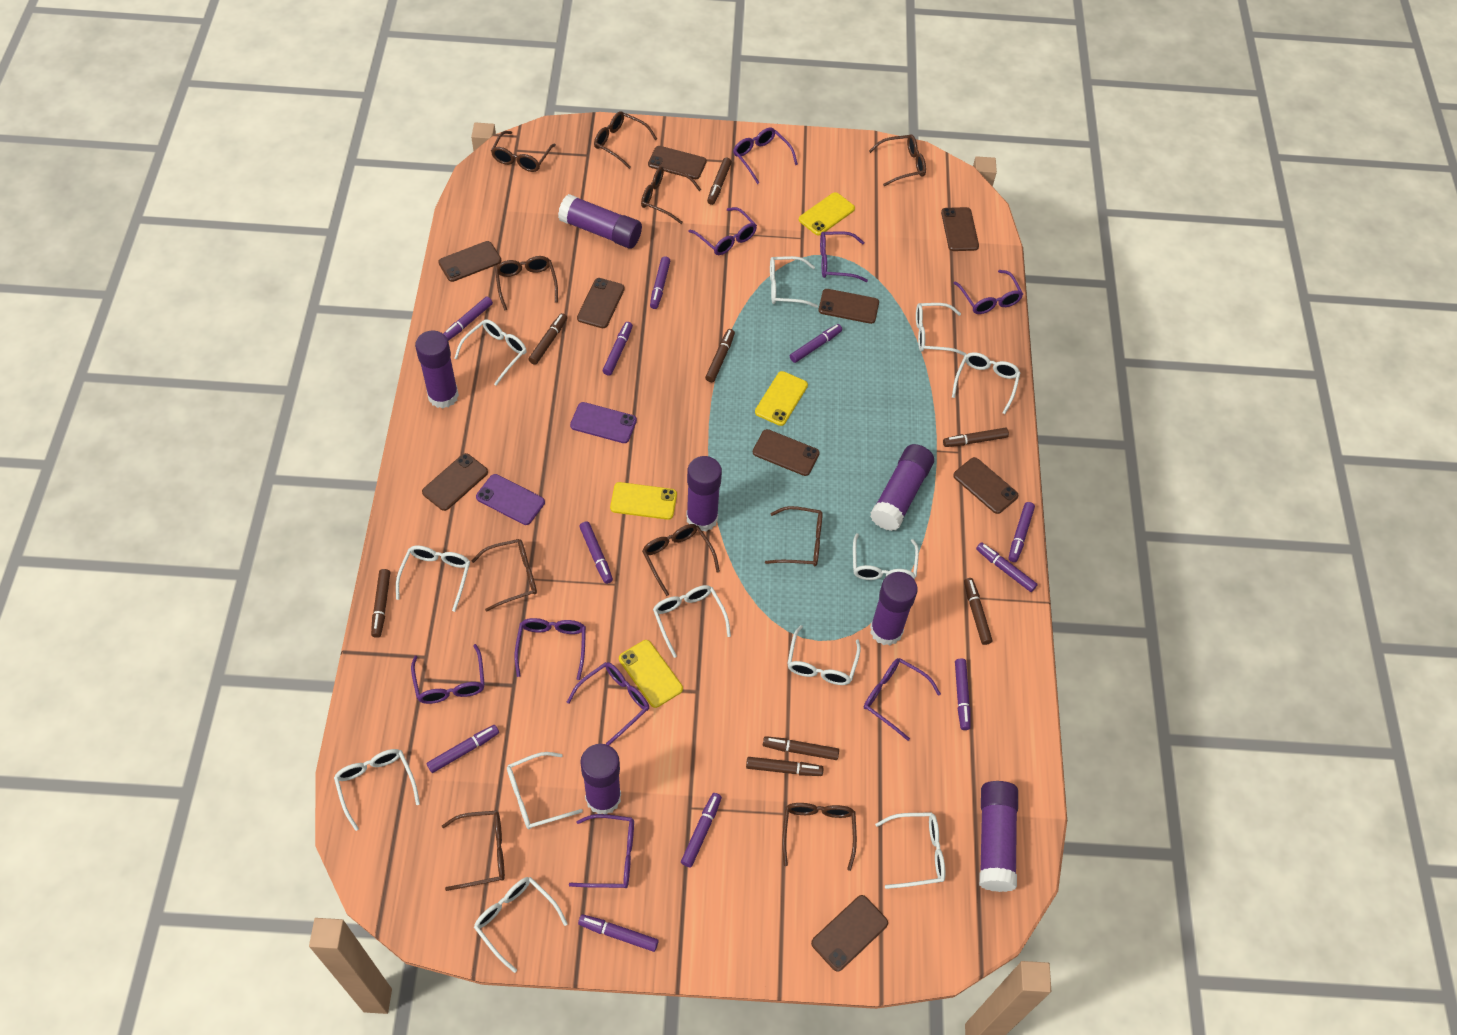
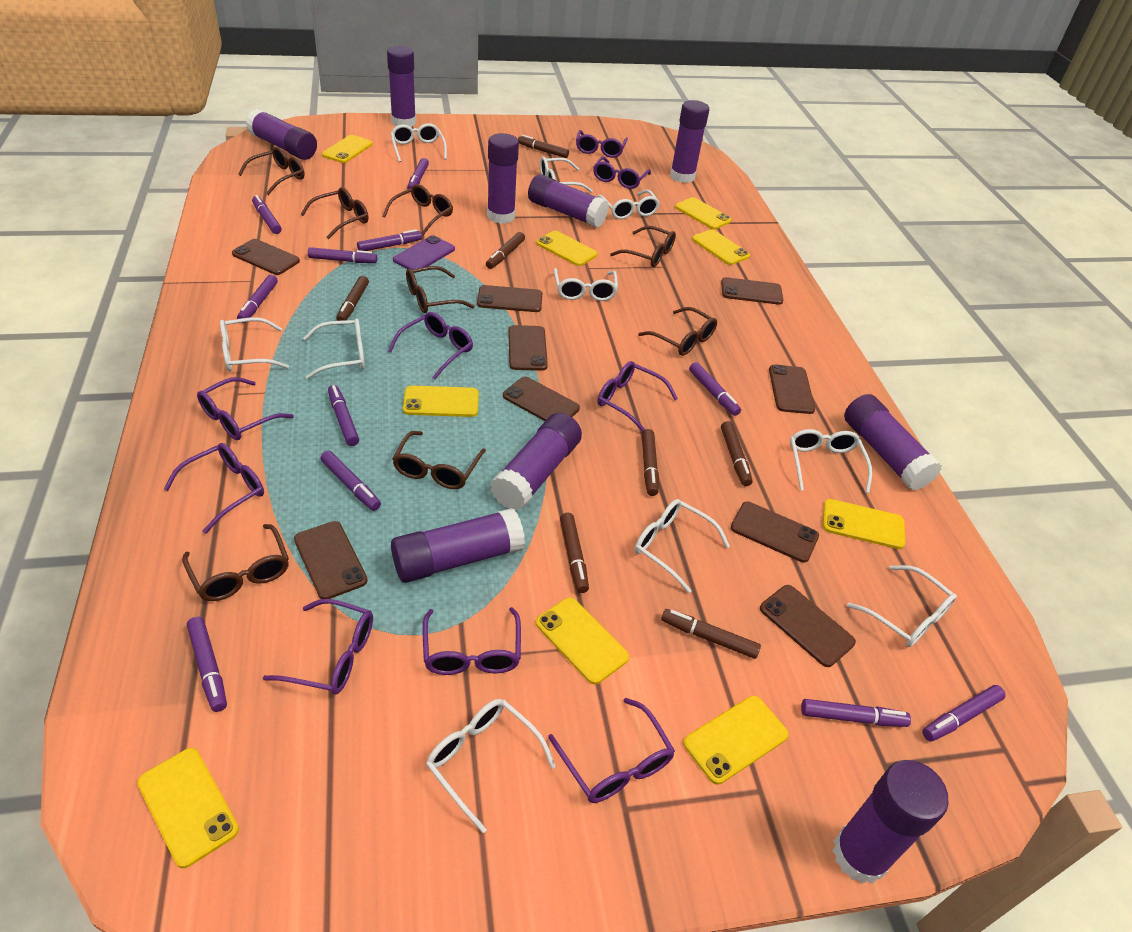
brown glasses: [442,810,505,891] [471,539,537,612] [491,131,556,172] [495,256,558,311] [594,111,657,169] [641,166,701,224] [642,524,720,596] [765,506,823,566] [782,803,857,871] [869,134,926,187] = 10 -> [182,524,289,601] [238,147,305,195] [300,187,369,239] [383,184,453,235] [392,431,486,489] [406,266,475,313] [610,226,676,267] [638,307,717,356] = 8
brown marker: [371,569,390,638] [528,313,567,365] [705,329,735,382] [707,158,732,205] [746,757,823,776] [763,736,839,760] [943,428,1009,447] [964,578,992,645] = 8 -> [336,276,369,321] [486,232,525,269] [518,135,569,158] [560,513,589,593] [642,429,659,496] [661,609,761,659] [721,421,753,486] = 7
purple glue stick: [415,331,459,408] [558,194,642,248] [580,744,621,814] [686,456,722,532] [870,444,934,531] [870,572,918,646] [979,781,1018,892] = 7 -> [246,109,317,160] [387,46,416,127] [391,508,525,583] [487,133,519,224] [490,413,582,511] [528,174,609,228] [670,100,709,183] [833,760,948,884] [844,394,942,490] = 9
purple phone: [476,474,545,525] [570,402,637,443] = 2 -> [393,235,455,270] = 1
white glasses: [334,749,420,831] [396,545,470,612] [454,319,527,386] [474,877,568,973] [507,752,583,829] [653,585,731,658] [770,256,818,308] [787,625,861,685] [853,533,919,580] [875,812,945,889] [916,303,966,356] [952,352,1020,414] = 12 -> [220,317,289,371] [303,318,365,379] [391,123,447,162] [426,699,556,833] [540,157,593,193] [554,268,618,301] [597,190,660,219] [635,499,730,593] [790,429,872,493] [847,565,957,647] = 10
yellow phone: [610,482,677,520] [619,640,683,708] [755,371,808,426] [799,192,855,235] = 4 -> [137,748,239,868] [322,135,373,163] [403,386,479,417] [536,231,598,266] [536,597,629,684] [675,197,732,229] [683,696,789,785] [692,229,750,265] [823,499,905,549] = 9

